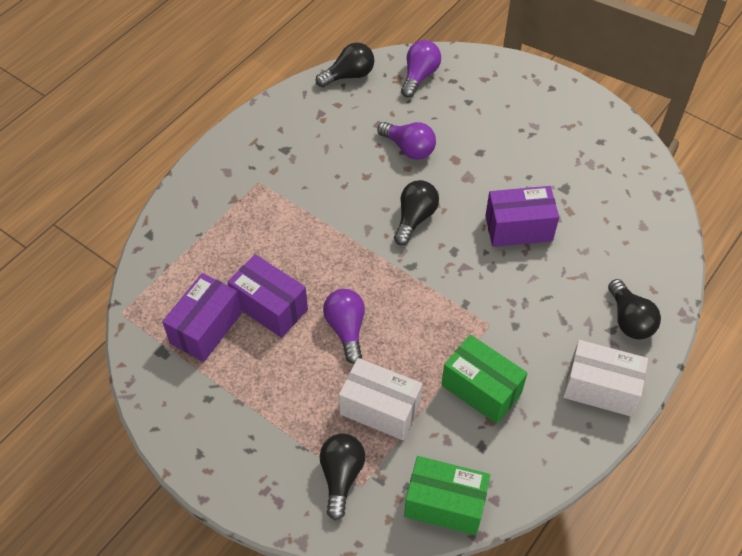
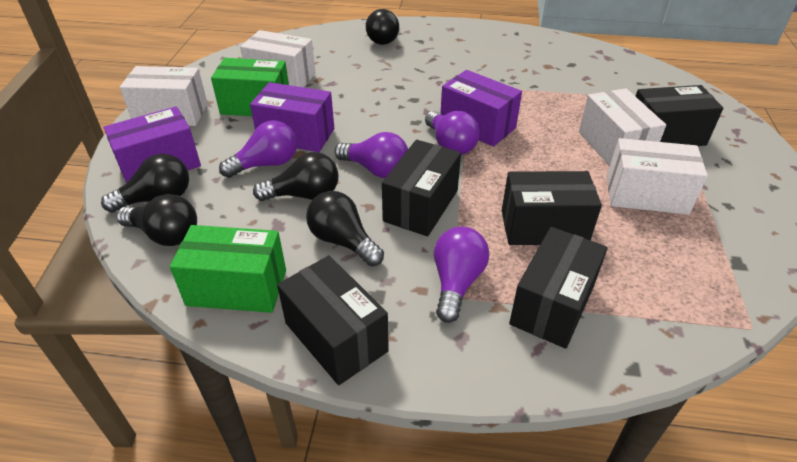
black box: none = 0 -> [277,256,389,385] [382,140,461,236] [502,171,602,245] [509,227,608,349] [636,85,723,146] = 5
black light bulb: [316,42,374,87] [319,433,365,520] [394,180,439,245] [608,279,661,339] = 4 -> [101,154,189,213] [116,194,197,246] [253,152,339,201] [306,191,384,266] [366,9,399,45] = 5
purple light bulb: [323,289,365,364] [377,122,436,160] [401,40,441,98] = 3 -> [219,120,297,178] [335,132,408,178] [425,111,480,155] [434,226,489,323] = 4
white box: [339,358,422,440] [563,340,648,416] = 2 -> [120,66,208,126] [240,30,316,87] [579,88,666,166] [607,138,708,215] = 4

